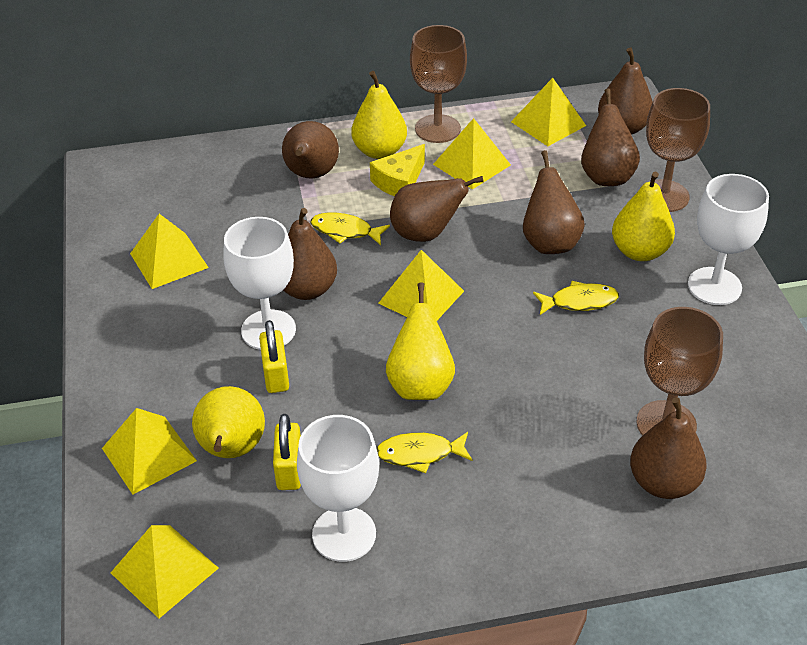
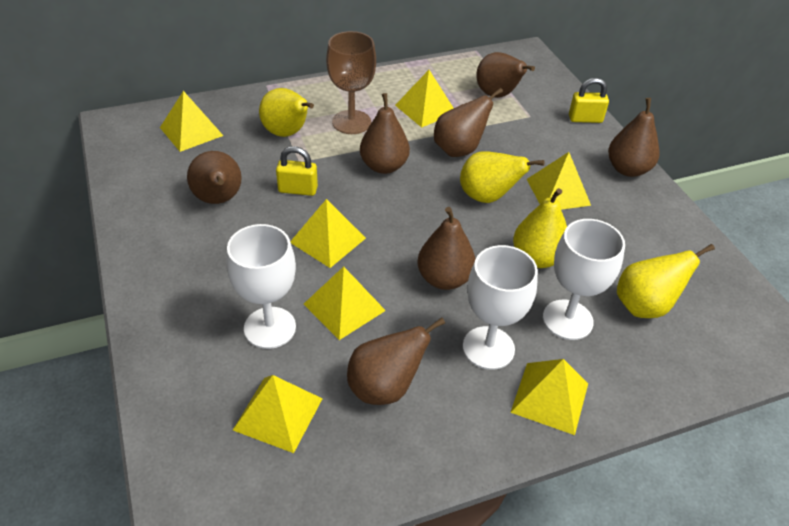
brown goblet: [410,25,467,143] [636,307,723,436] [646,88,710,212] = 3 -> [326,31,376,134] = 1
yellow cheese: [370,144,425,196] = 1 -> none = 0
yellow fish: [311,212,390,245] [377,432,472,473] [533,281,619,315] = 3 -> none = 0
yellow pyramid: [102,408,197,494] [111,525,219,618] [130,214,209,289] [378,250,464,321] [433,118,511,190] [511,78,586,146] = 6 -> [160,91,223,152] [233,375,323,453] [290,199,366,268] [304,266,386,340] [395,70,454,128] [510,359,588,435] [527,152,591,210] = 7

